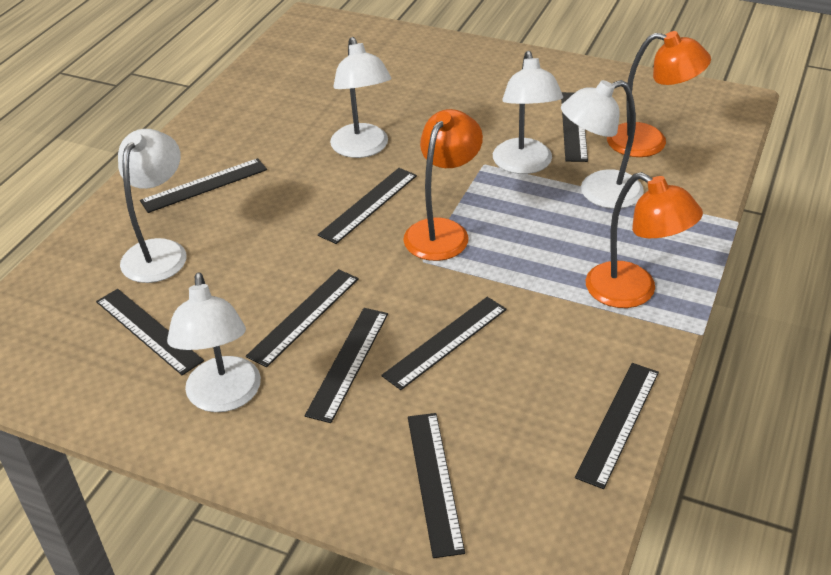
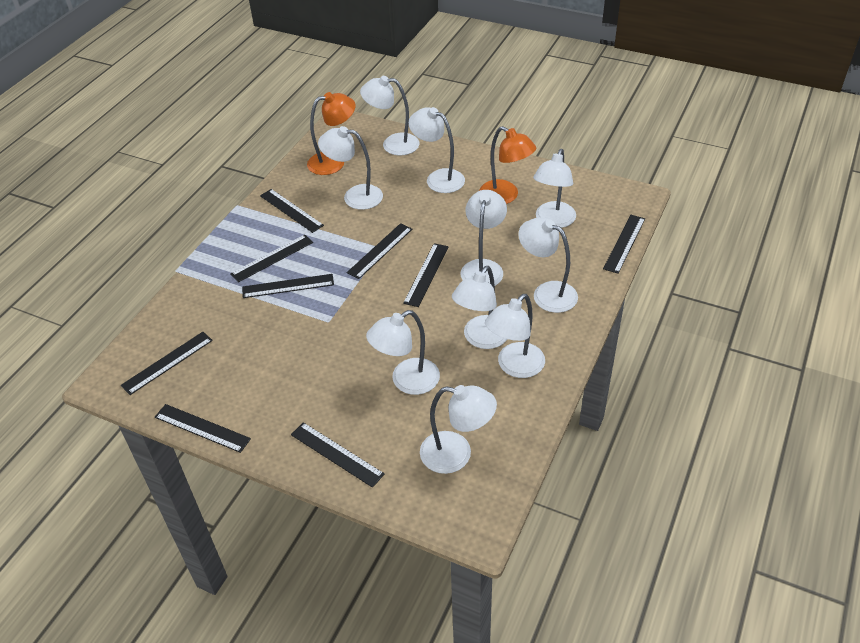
orange lamp: [403,109,483,261] [586,172,703,308] [607,31,711,157] = 3 -> [307,92,356,175] [479,126,536,204] = 2
white lamp: [118,129,187,283] [167,272,261,412] [330,37,392,158] [493,51,563,174] [561,80,644,209] = 5 -> [318,126,383,210] [360,76,420,155] [366,310,440,395] [409,107,465,193] [420,385,497,474] [452,266,507,349] [460,190,507,286] [485,294,545,378] [518,217,578,313] [533,149,576,228] = 10

